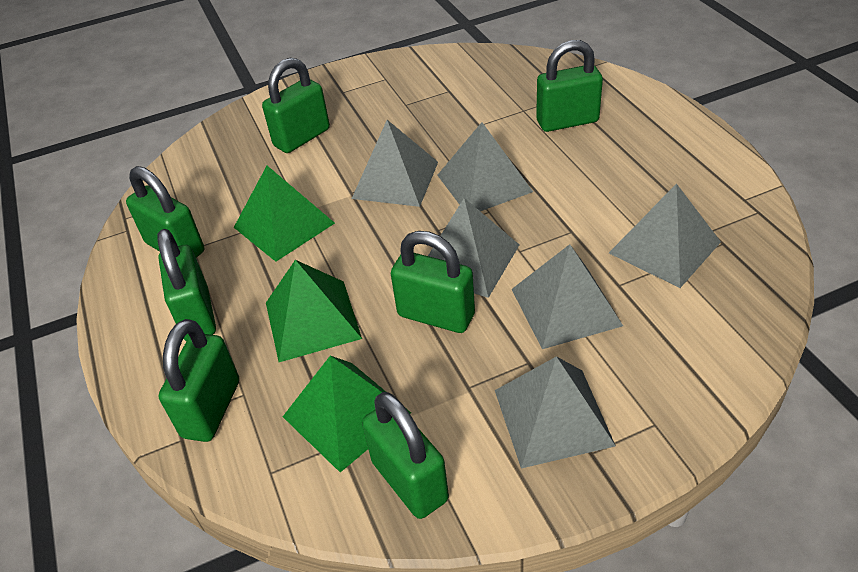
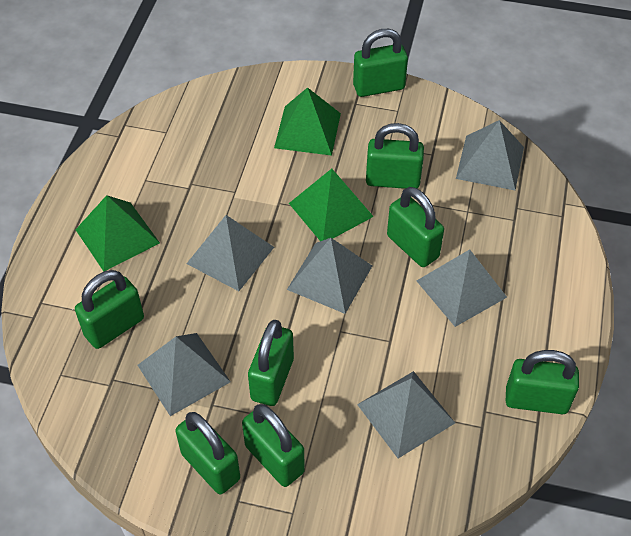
green padlock: [126,166,204,258] [157,229,216,341] [159,319,239,442] [262,58,330,153] [362,392,449,519] [391,231,475,333] [536,40,603,132] = 7 -> [75,270,144,349] [175,412,240,494] [242,404,305,487] [248,320,294,406] [353,29,408,97] [366,123,424,189] [387,187,444,267] [506,350,579,414] = 8

